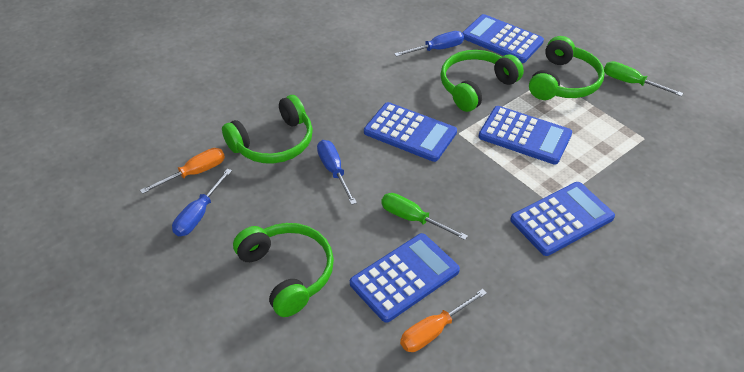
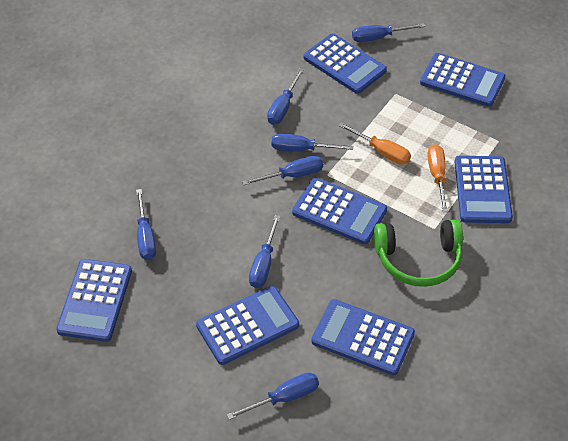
blue calculator: [350,233,460,323] [364,102,457,162] [462,14,544,63] [479,106,572,165] [510,182,615,256] = 5 -> [56,259,132,342] [196,286,299,365] [292,178,387,244] [303,33,387,94] [311,299,415,375] [420,53,506,107] [454,156,513,223] = 7
blue screwdriver: [172,169,232,236] [317,140,357,205] [394,31,464,57] = 3 -> [136,189,156,260] [227,372,319,420] [242,156,323,185] [249,215,280,288] [267,68,304,125] [272,133,354,151] [352,23,426,42] = 7
green headphones: [222,95,313,164] [233,223,334,317] [440,50,524,112] [529,36,605,100] = 4 -> [374,219,463,287] = 1
green screwdriver: [381,193,468,240] [604,61,683,96] = 2 -> none = 0

